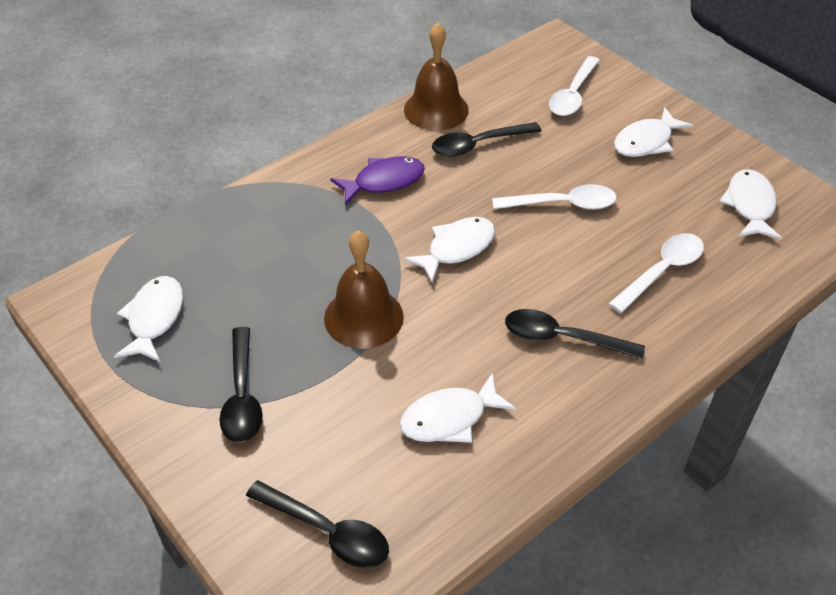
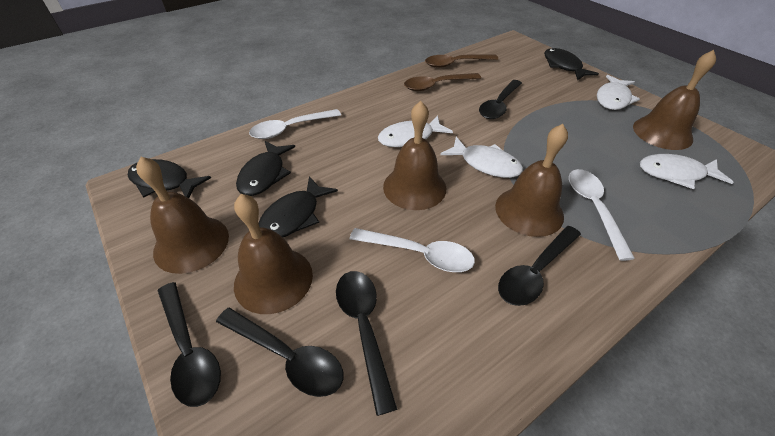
black fish: none = 0 -> [128,159,211,198] [236,141,295,196] [259,176,338,237] [544,48,599,81] = 4
black spoon: [219,327,263,443] [246,480,389,568] [432,122,541,157] [505,309,645,359] = 4 -> [158,282,221,407] [216,308,343,397] [336,271,397,416] [479,80,522,119] [498,226,581,306] = 5
brown bell: [324,230,404,349] [404,23,469,131] = 2 -> [136,157,229,274] [234,194,313,314] [383,101,446,210] [495,124,568,237] [633,50,716,150] = 5
brown spoon: none = 0 -> [404,73,481,91] [425,54,498,68] = 2
purple fish: [330,156,425,206] = 1 -> none = 0
white fish: [114,276,183,362] [399,372,516,443] [403,217,495,283] [614,107,693,157] [719,169,782,240] = 5 -> [378,115,453,147] [440,137,523,178] [597,75,640,110] [640,154,734,189] = 4

